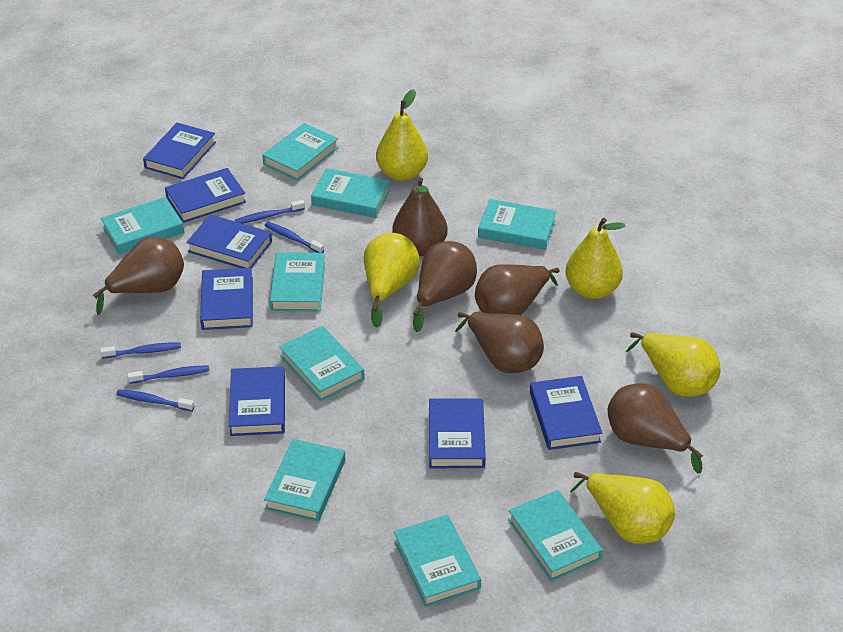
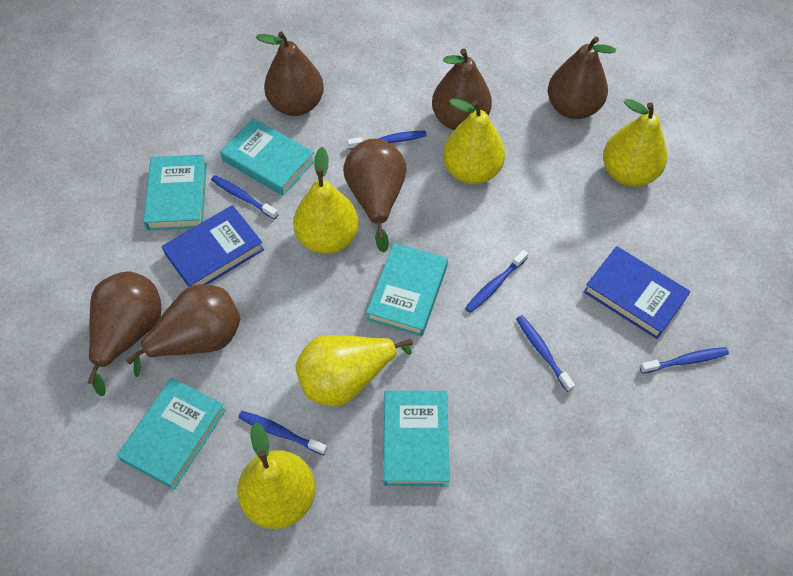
blue book: [143,123,216,179] [165,168,246,223] [186,214,272,268] [200,268,253,330] [229,366,285,436] [429,398,486,468] [530,376,602,450] = 7 -> [161,205,264,287] [583,246,691,339] = 2
blue toothbrush: [100,342,181,358] [116,389,194,411] [128,365,209,384] [235,200,305,223] [265,222,324,253] = 5 -> [211,175,279,220] [238,411,327,455] [347,131,427,150] [465,250,528,313] [516,315,575,392] [640,347,729,374] = 6
turquoise book: [101,197,184,254] [262,123,339,181] [264,439,345,522] [270,252,325,311] [279,326,365,401] [311,168,390,218] [394,515,481,607] [478,199,556,250] [508,490,603,581] = 9 -> [117,378,226,490] [143,155,207,230] [220,118,315,196] [366,243,448,336] [383,391,450,486] = 5

